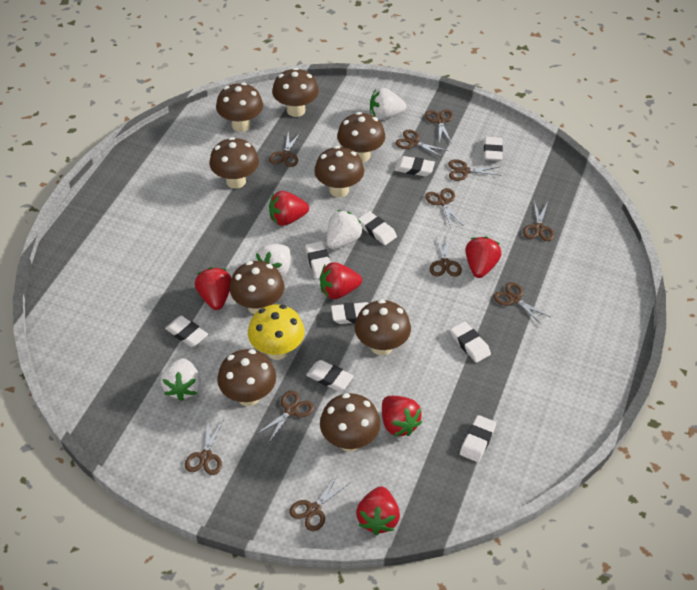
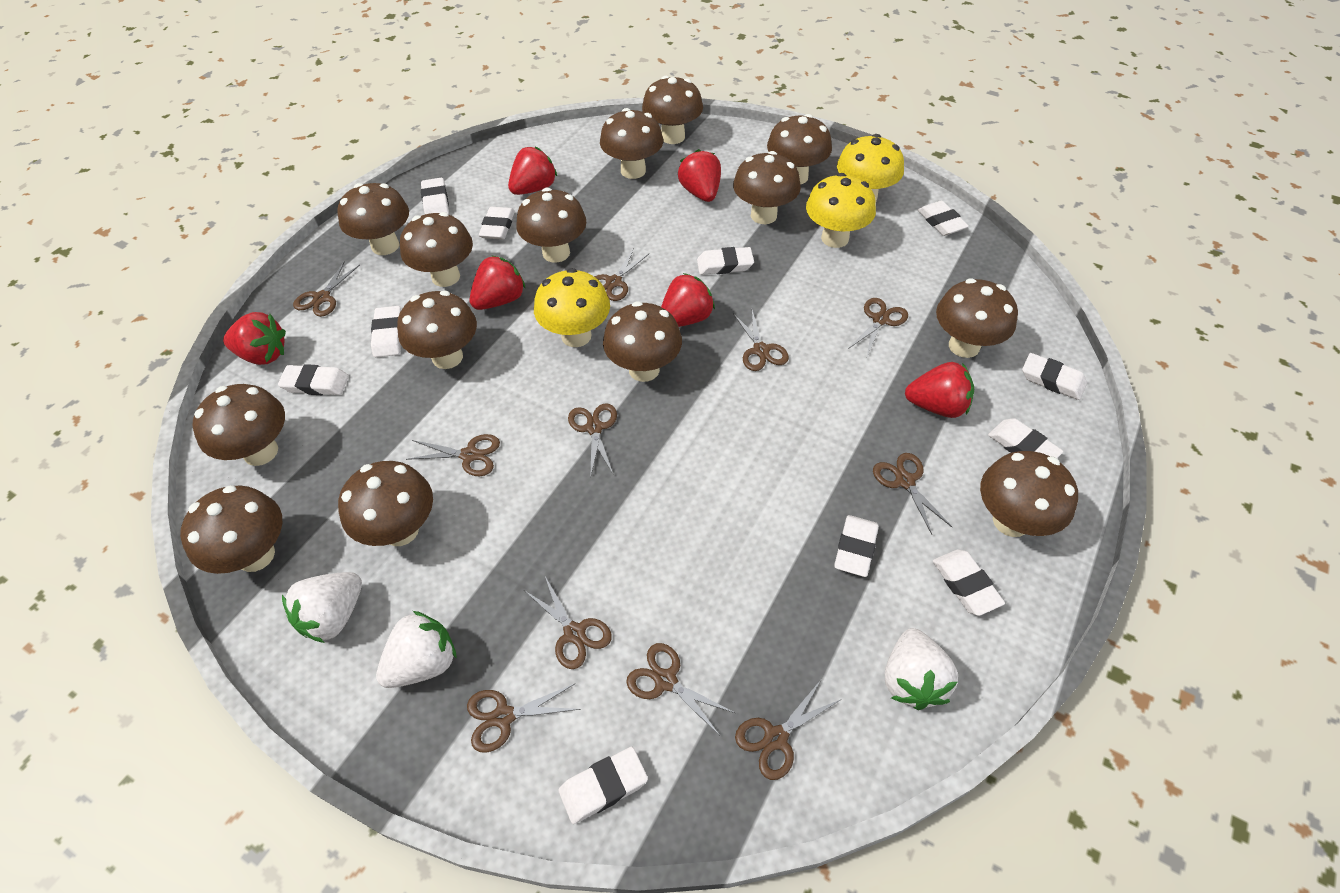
brown mushroom: [209,137,259,189] [216,82,263,132] [217,349,276,406] [230,261,284,314] [272,68,319,117] [314,146,364,197] [320,393,380,452] [337,112,385,162] [355,299,411,356] = 9 -> [180,485,282,574] [192,384,285,466] [337,183,409,255] [338,461,433,546] [397,291,477,369] [400,212,473,287] [516,188,587,263] [600,108,663,179] [603,301,682,382] [642,76,703,144] [733,151,801,224] [767,114,832,184] [936,278,1018,358] [980,451,1078,537] = 14
white eraser: [165,316,208,347] [305,241,331,279] [306,360,354,391] [331,302,369,324] [358,211,397,245] [394,156,435,176] [450,321,491,363] [460,415,496,462] [484,137,503,161] = 9 -> [278,364,349,395] [371,306,401,357] [421,178,449,215] [479,207,515,240] [559,747,648,824] [697,247,754,275] [834,515,879,577] [918,201,969,236] [933,549,1005,616] [988,418,1063,458] [1022,353,1087,400] = 11
white strawberry: [161,358,201,401] [255,244,291,277] [327,210,363,249] [370,88,406,120] = 4 -> [282,572,362,643] [376,611,457,688] [885,628,958,710] = 3
yellow mushroom: [248,305,305,360] = 1 -> [534,268,610,347] [806,173,876,248] [837,134,904,201] = 3

